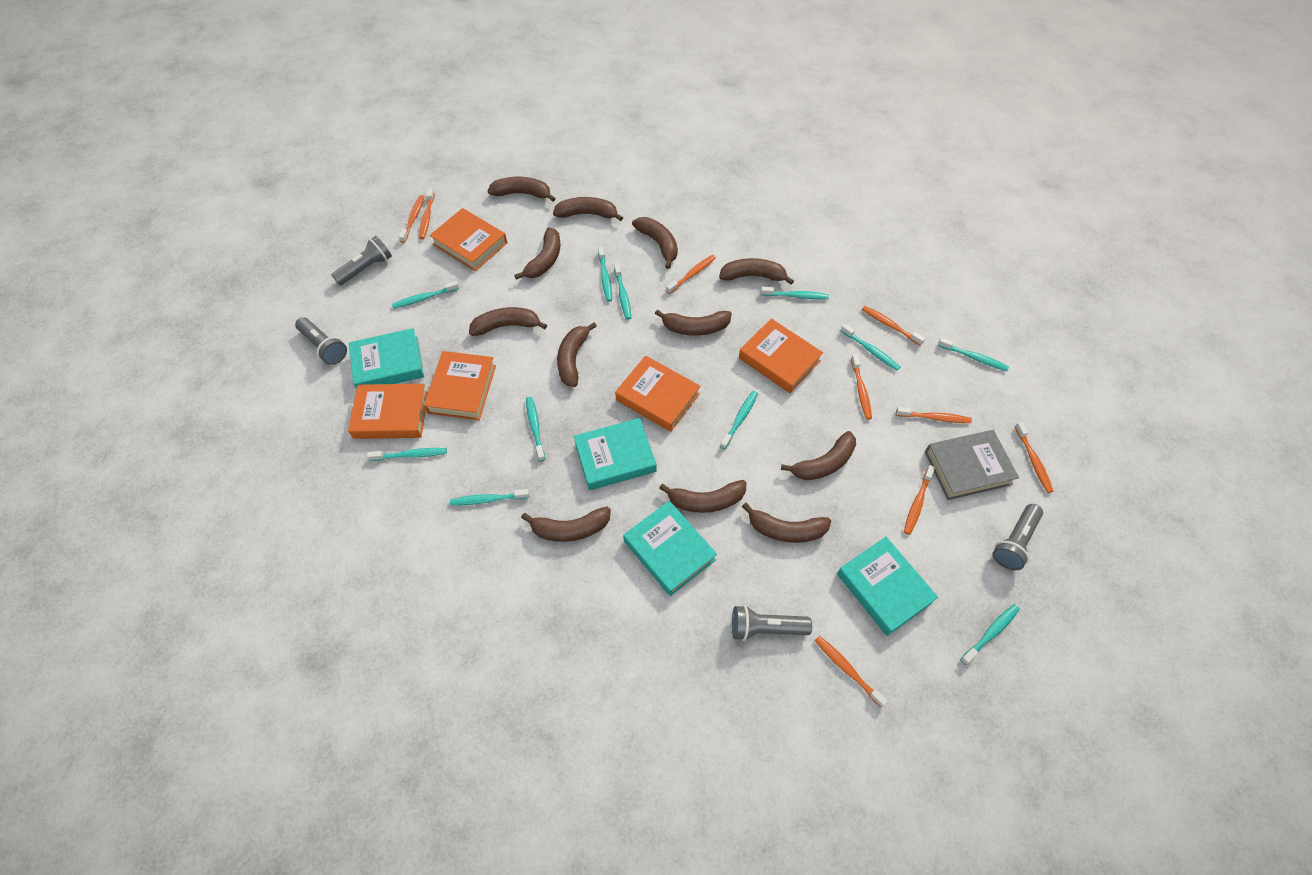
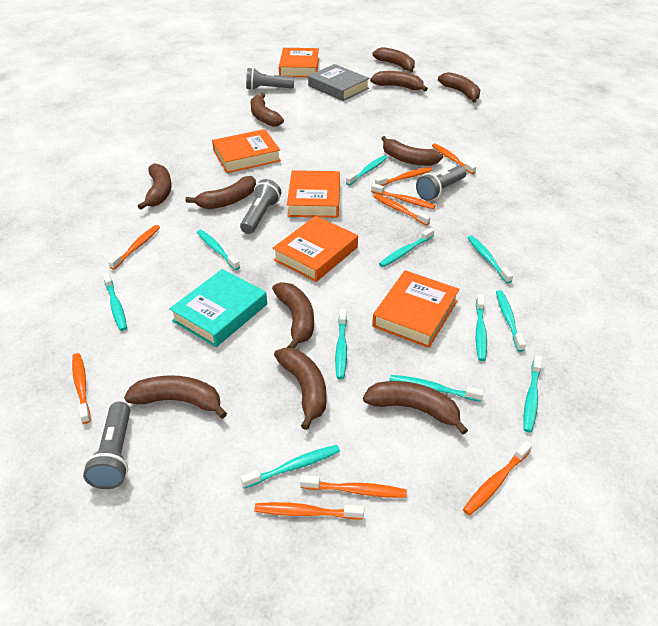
brown banana: [469,307,547,336] [488,177,556,202] [514,227,561,280] [521,507,611,542] [553,197,623,221] [557,322,597,387] [632,217,678,269] [655,309,732,336] [659,480,746,513] [719,258,794,285] [742,503,831,543] [781,431,856,480] = 12 -> [124,375,227,419] [138,163,172,210] [185,176,256,209] [250,93,284,127] [272,282,314,348] [274,347,326,430] [363,381,468,435] [370,71,428,91] [372,47,415,73] [381,136,443,166] [438,72,480,103] = 11
turquoise book: [349,328,424,389] [574,418,656,490] [623,501,717,596] [837,537,938,636] = 4 -> [169,269,267,347] = 1

